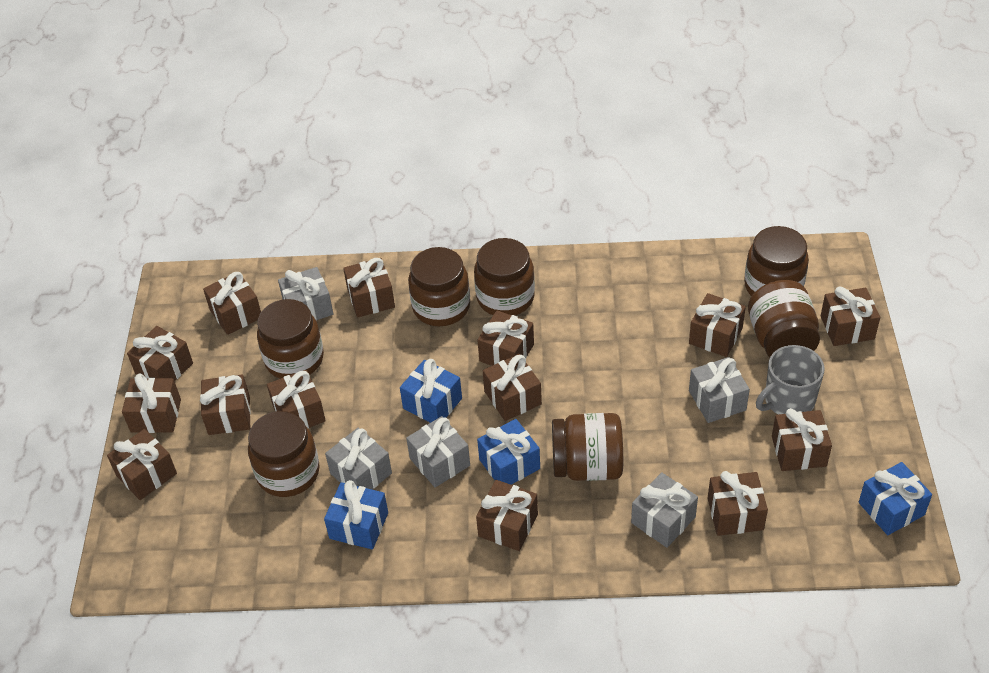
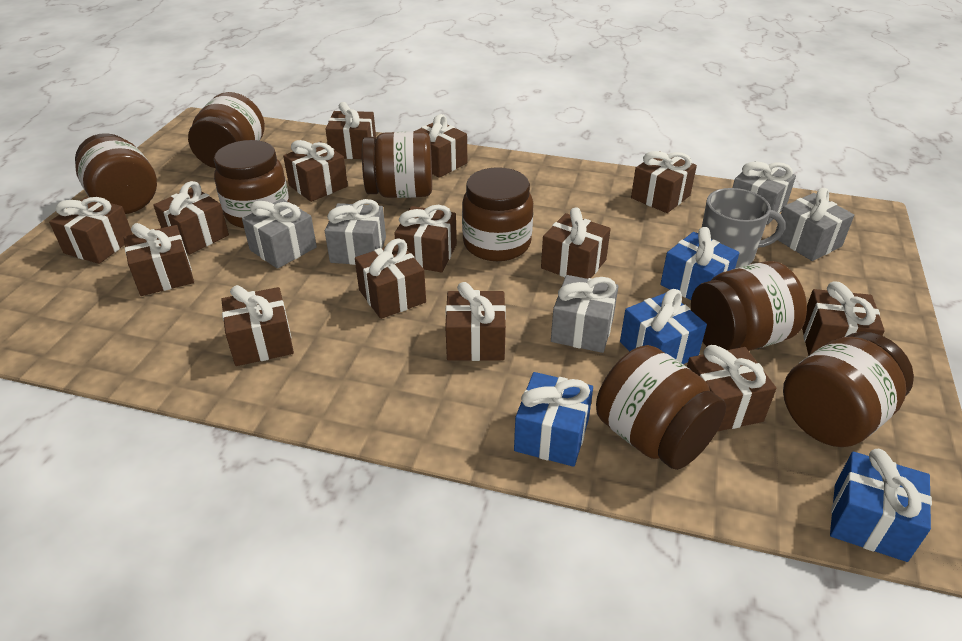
brown jar: [248,411,320,497] [257,299,324,379] [408,247,470,326] [474,238,535,315] [552,413,623,481] [744,226,809,296] [748,280,820,357] = 7 -> [75,133,157,214] [188,92,265,168] [214,140,290,228] [362,131,432,198] [462,167,533,261] [596,345,726,470] [691,261,807,351] [783,332,914,447] = 8

